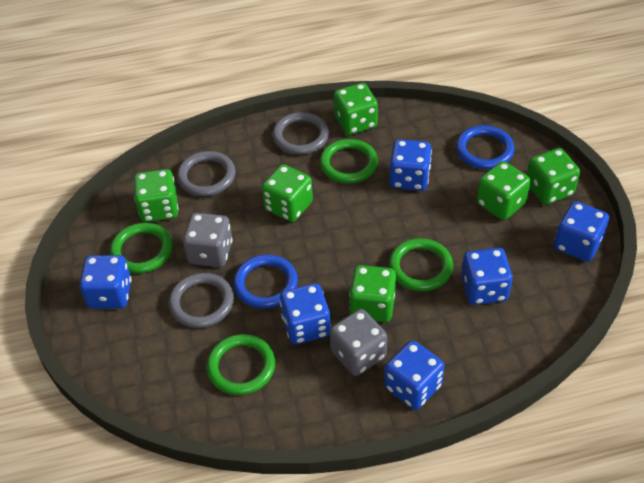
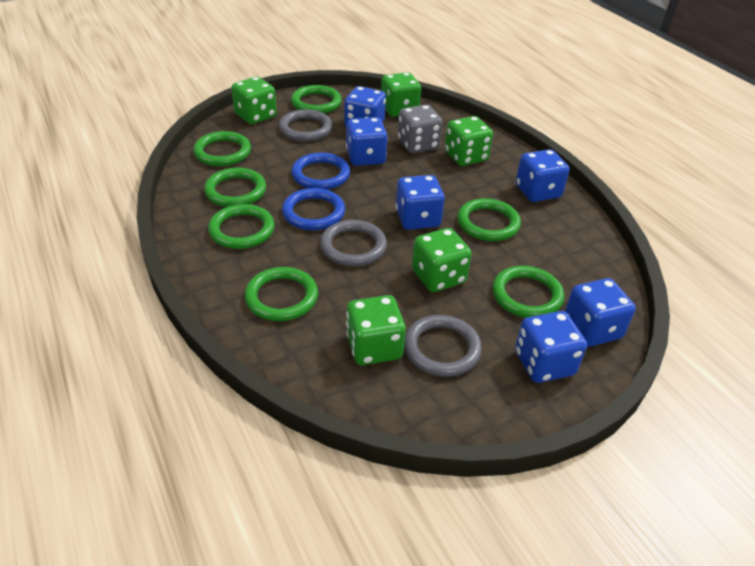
green dice: [133,169,179,222] [262,164,313,222] [334,83,378,135] [349,265,396,322] [477,161,531,220] [527,148,580,205] = 6 -> [231,77,277,124] [346,295,406,365] [381,72,421,117] [412,228,472,292] [445,116,493,166] = 5
green ring: [110,223,172,273] [206,334,276,395] [320,139,378,183] [389,238,453,291] = 4 -> [193,131,251,166] [204,168,266,207] [208,204,275,249] [245,267,318,321] [291,85,342,113] [457,198,521,241] [492,266,564,318] = 7
grey dice: [183,213,232,267] [330,309,387,376] = 2 -> [398,105,443,153] = 1

